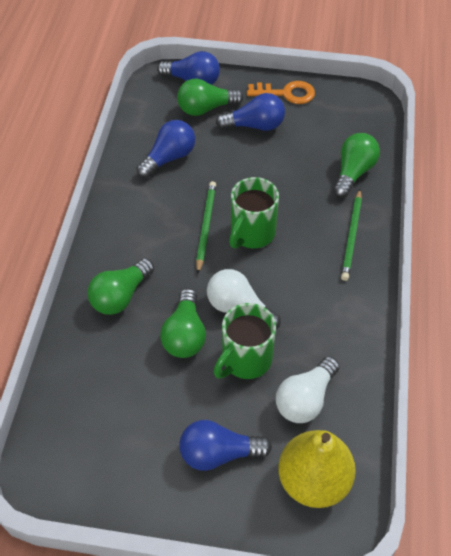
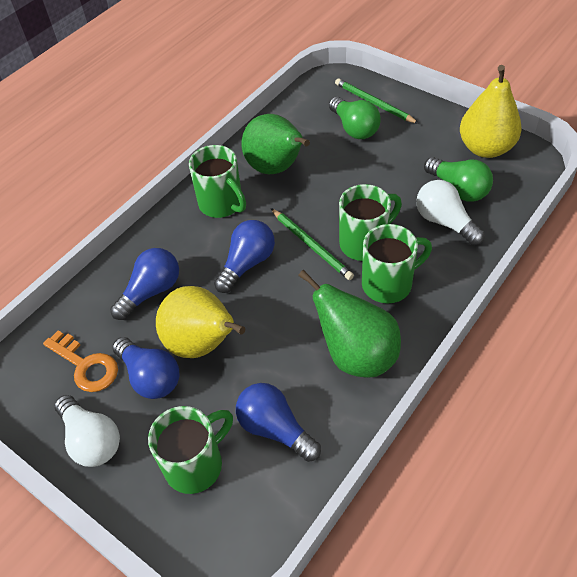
green light bulb: [87,258,154,315] [160,288,206,358] [177,79,243,116] [333,133,380,198] = 4 -> [329,97,380,139] [424,157,493,202] = 2
green mug: [213,303,276,379] [229,177,279,249] = 2 -> [148,406,233,494] [189,145,246,218] [339,184,402,261] [362,224,432,303] = 4
green pear: none = 0 -> [241,114,310,174] [298,270,401,378] = 2
yellow pear: [278,430,356,508] = 1 -> [156,286,245,358] [460,65,522,158] = 2

